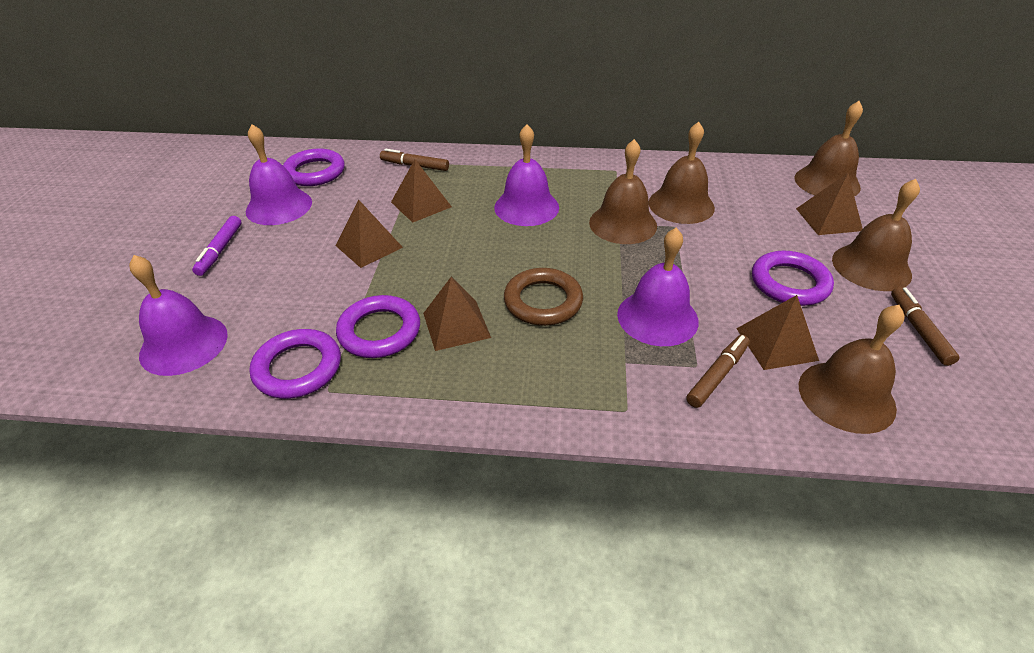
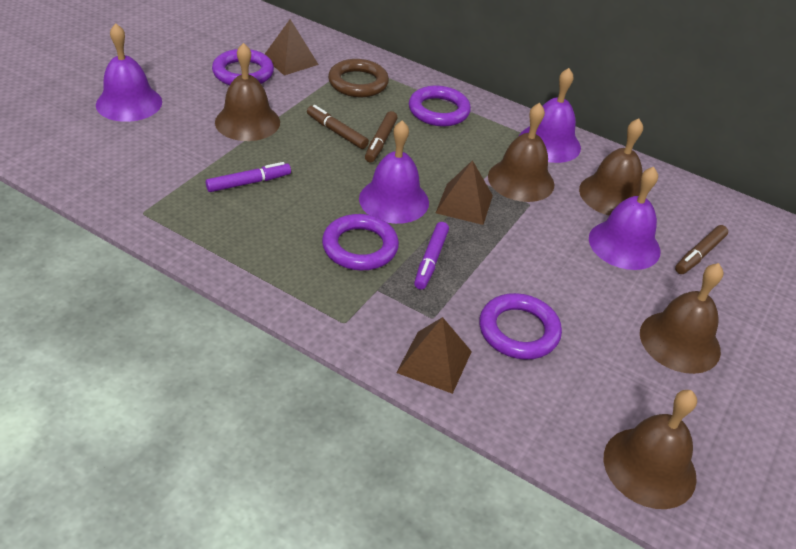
brown pyramid: [335,200,403,268] [391,160,452,223] [423,277,491,351] [736,295,819,370] [796,173,863,235] = 5 -> [265,19,319,76] [396,317,472,394] [436,160,493,225] = 3
purple marker: [192,216,242,276] = 1 -> [206,162,291,192] [414,222,449,290] = 2

